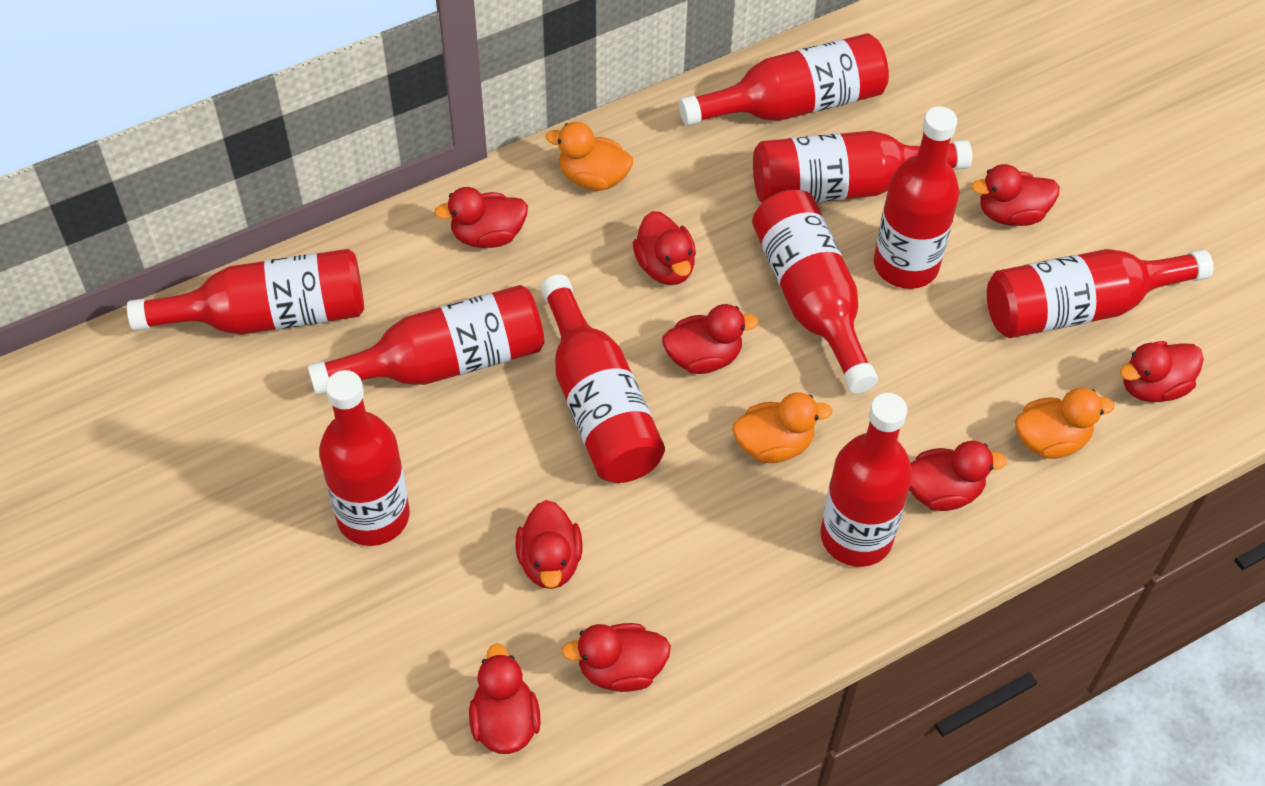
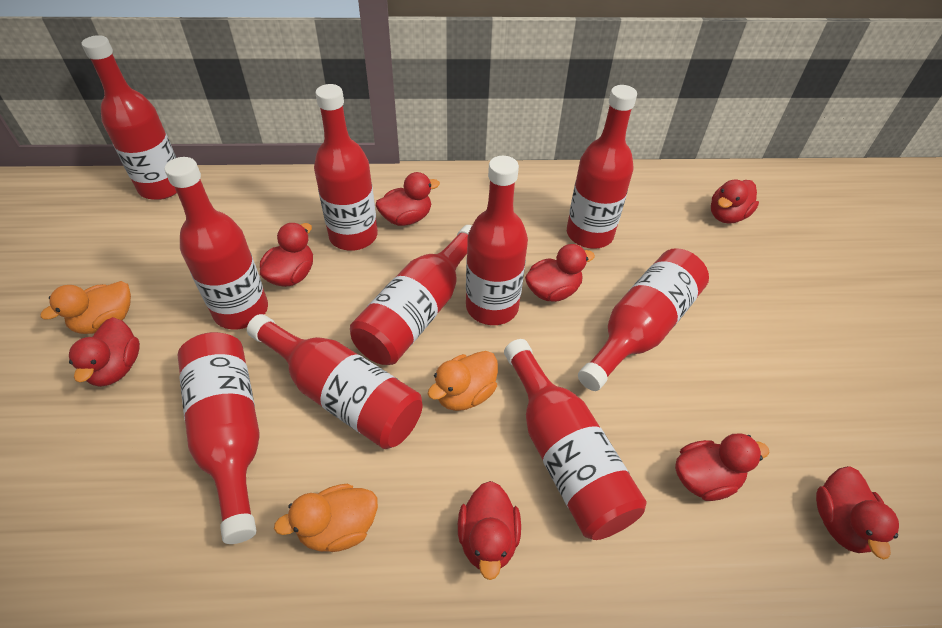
red duck: [434,187,528,248] [469,643,541,754] [515,500,582,589] [561,623,671,692] [633,211,696,285] [662,304,759,374] [909,441,1007,511] [971,164,1060,226] [1120,341,1204,402] = 9 -> [69,317,140,387] [260,223,313,287] [376,172,440,226] [458,481,521,580] [525,244,595,302] [675,433,769,501] [711,179,759,224] [816,466,899,560] = 8

